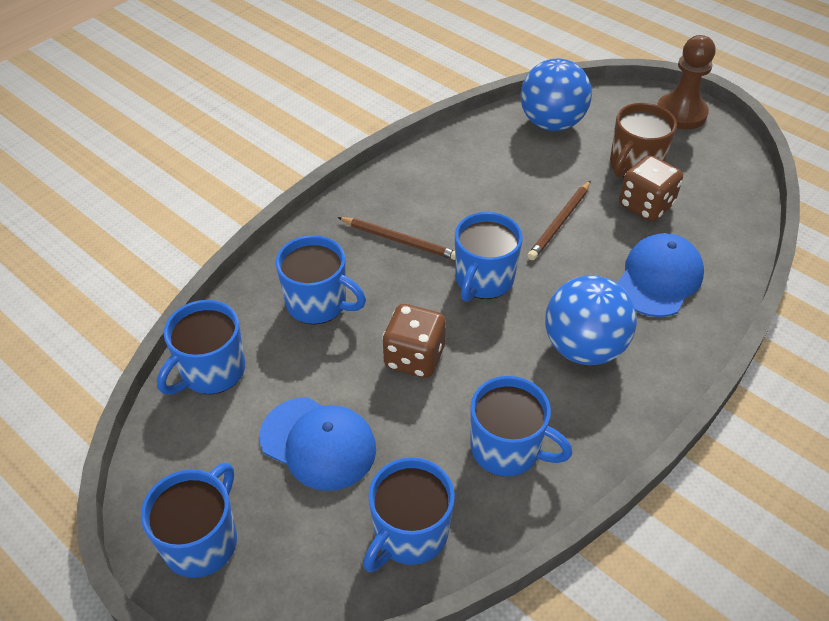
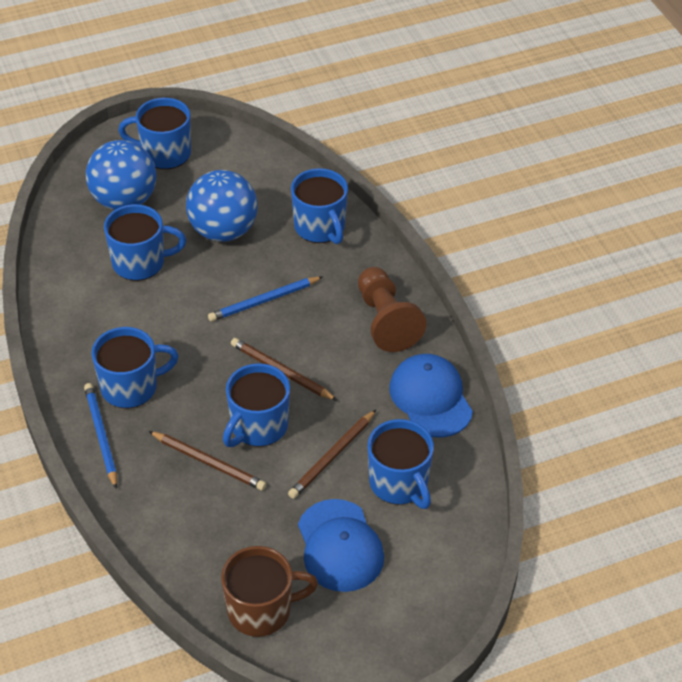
blue pencil: none = 0 -> [84,383,117,489] [208,276,323,322] = 2
brown dice: [382,304,446,378] [619,155,683,222] = 2 -> none = 0
brown pencil: [337,217,455,260] [527,181,591,260] = 2 -> [149,431,266,491] [231,338,338,401] [288,410,376,499] = 3

